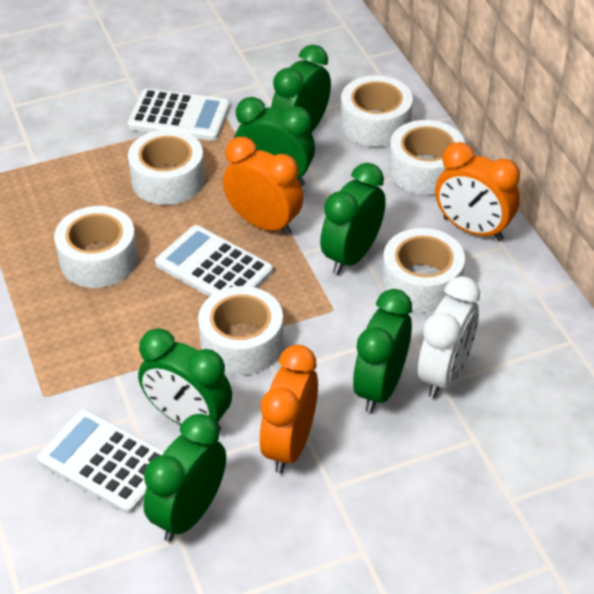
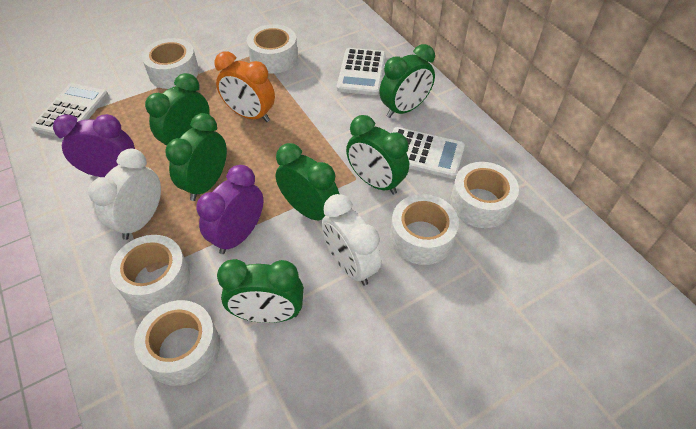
orange clock: [223,137,303,236] [259,345,318,474] [435,142,520,241] = 3 -> [214,51,275,122] = 1
purple clock: none = 0 -> [53,114,135,177] [196,165,263,254] = 2
white clock: [418,276,480,398] = 1 -> [88,149,161,240] [322,194,381,286] = 2

